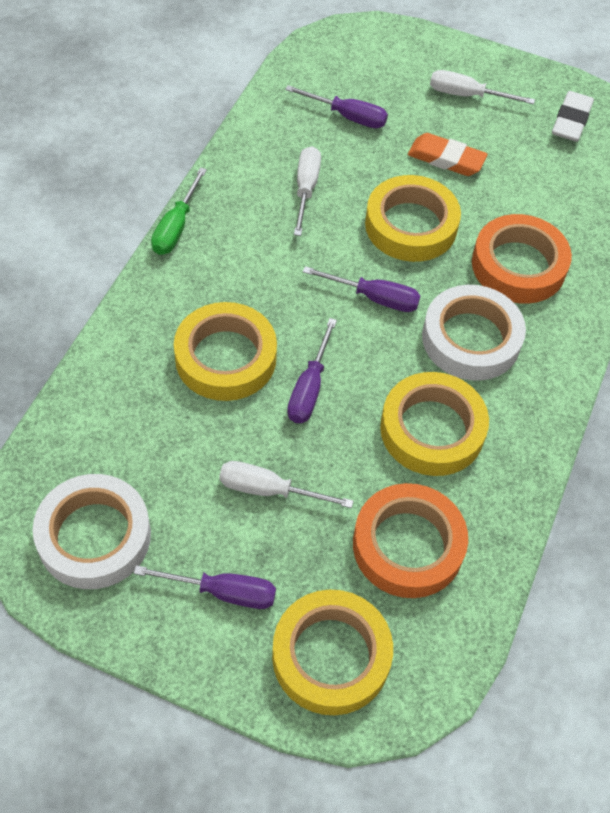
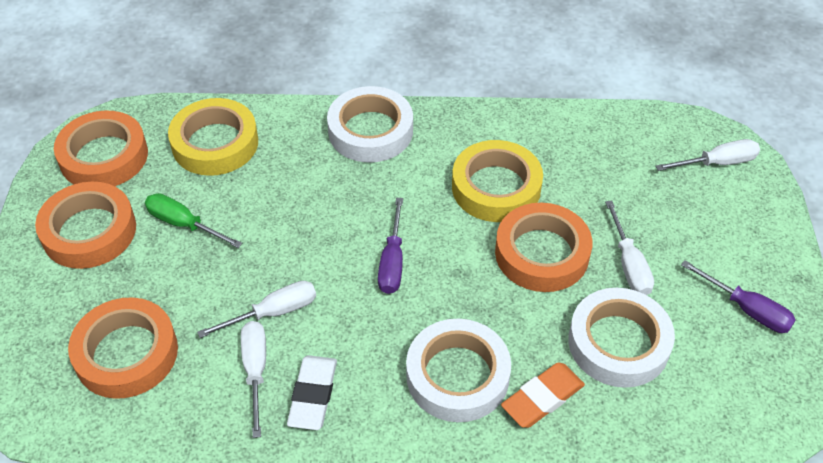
orange tape: [353,483,468,598] [472,214,572,304] = 2 -> [35,182,136,269] [54,110,148,186] [68,297,178,399] [495,203,592,292] = 4
purple screwdriver: [134,565,276,609] [285,85,388,128] [287,318,337,423] [303,266,420,312] = 4 -> [378,198,403,294] [681,260,796,333] = 2
white screwdriver: [219,461,353,508] [294,146,321,236] [430,70,535,104] = 3 -> [197,281,316,338] [241,321,266,438] [605,200,654,295] [655,139,760,171] = 4
white tape: [33,474,151,589] [422,285,526,381] = 2 -> [327,86,413,162] [406,319,511,422] [568,288,675,388] = 3
yellow tape: [174,302,277,401] [272,589,393,715] [365,175,461,262] [380,372,489,476] = 4 -> [168,98,258,176] [452,140,543,222] = 2

